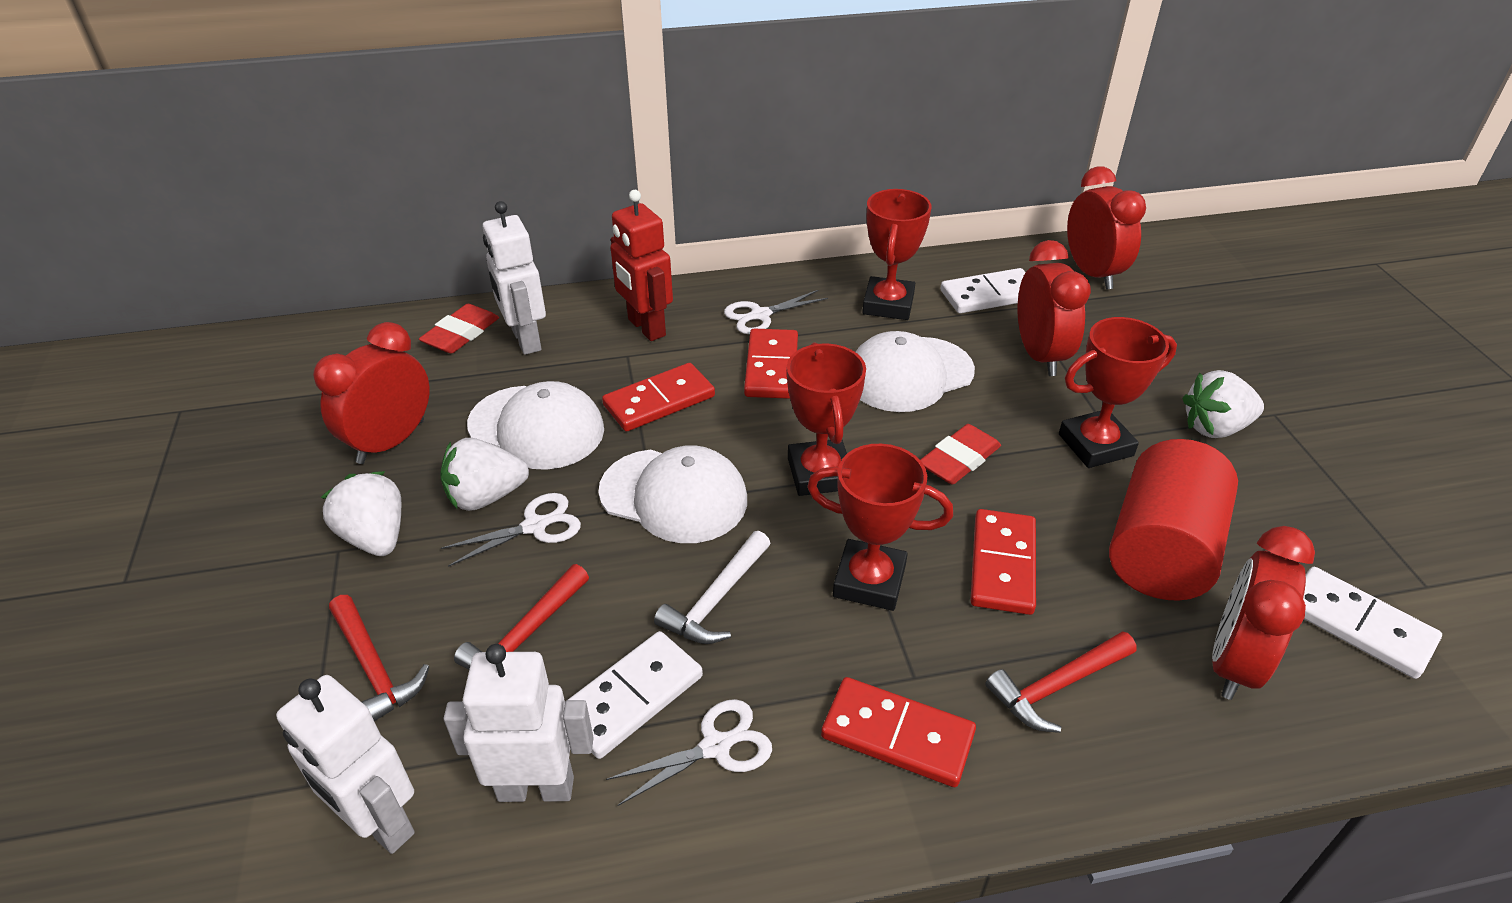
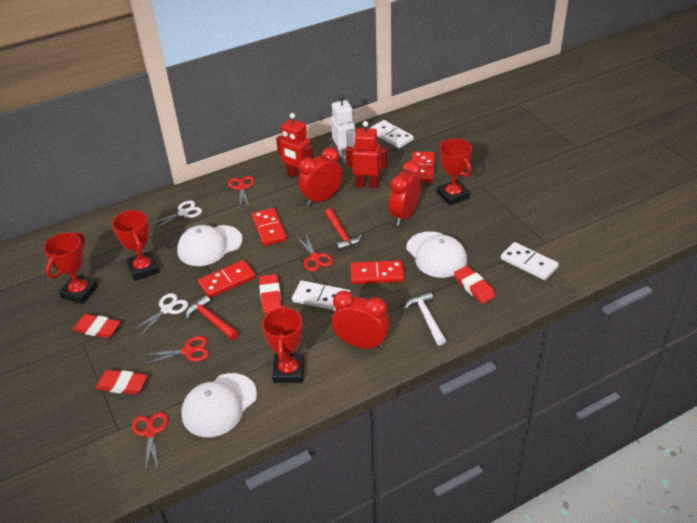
red clock: [313,322,429,464] [1018,240,1091,376] [1067,166,1146,290] [1212,526,1315,700] = 4 -> [298,147,343,206] [332,290,390,349] [389,161,421,226] = 3
red cylinder: [1109,439,1238,601] = 1 -> none = 0
red eraser: [419,304,499,354] [920,424,1001,485] = 2 -> [73,314,120,338] [95,370,148,394] [259,274,282,313] [454,266,496,304] = 4
red hammer: [329,595,429,721] [454,564,589,669] [985,631,1137,733] = 3 -> [186,295,238,340] [325,209,362,251] = 2
red robot: [610,190,673,341] = 1 -> [276,113,313,179] [346,121,388,188] = 2
red scissors: none = 0 -> [132,412,168,474] [144,336,209,364] [228,176,255,207] [296,232,333,271] = 4
white robot: [276,675,415,854] [444,644,594,802] [483,201,546,355] = 3 -> [331,94,355,164] = 1
white scissors: [441,493,581,567] [606,699,772,806] [724,290,828,334] = 3 -> [131,293,188,337] [149,200,202,231] = 2
white strawberry: [320,471,401,556] [440,438,529,511] [1182,370,1264,438] = 3 -> none = 0

